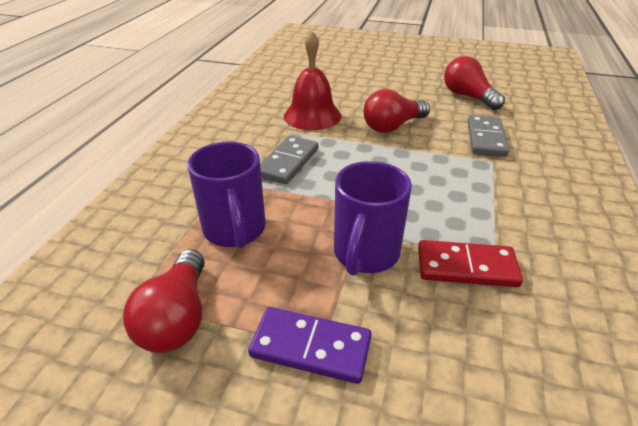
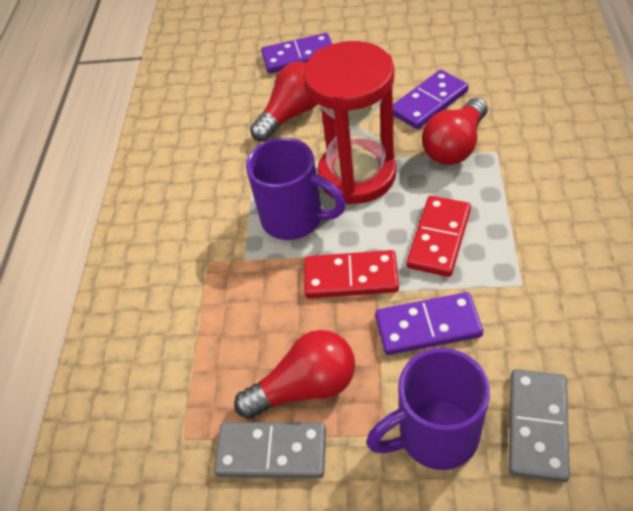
purple domino: [248,307,372,384] = 1 -> [261,33,332,74] [375,292,483,355] [393,70,468,129] = 3
red bell: [284,30,341,130] = 1 -> none = 0
red domino: [418,240,523,287] = 1 -> [304,250,399,298] [406,196,471,277] = 2
red hourglass: none = 0 -> [303,41,396,204] = 1

